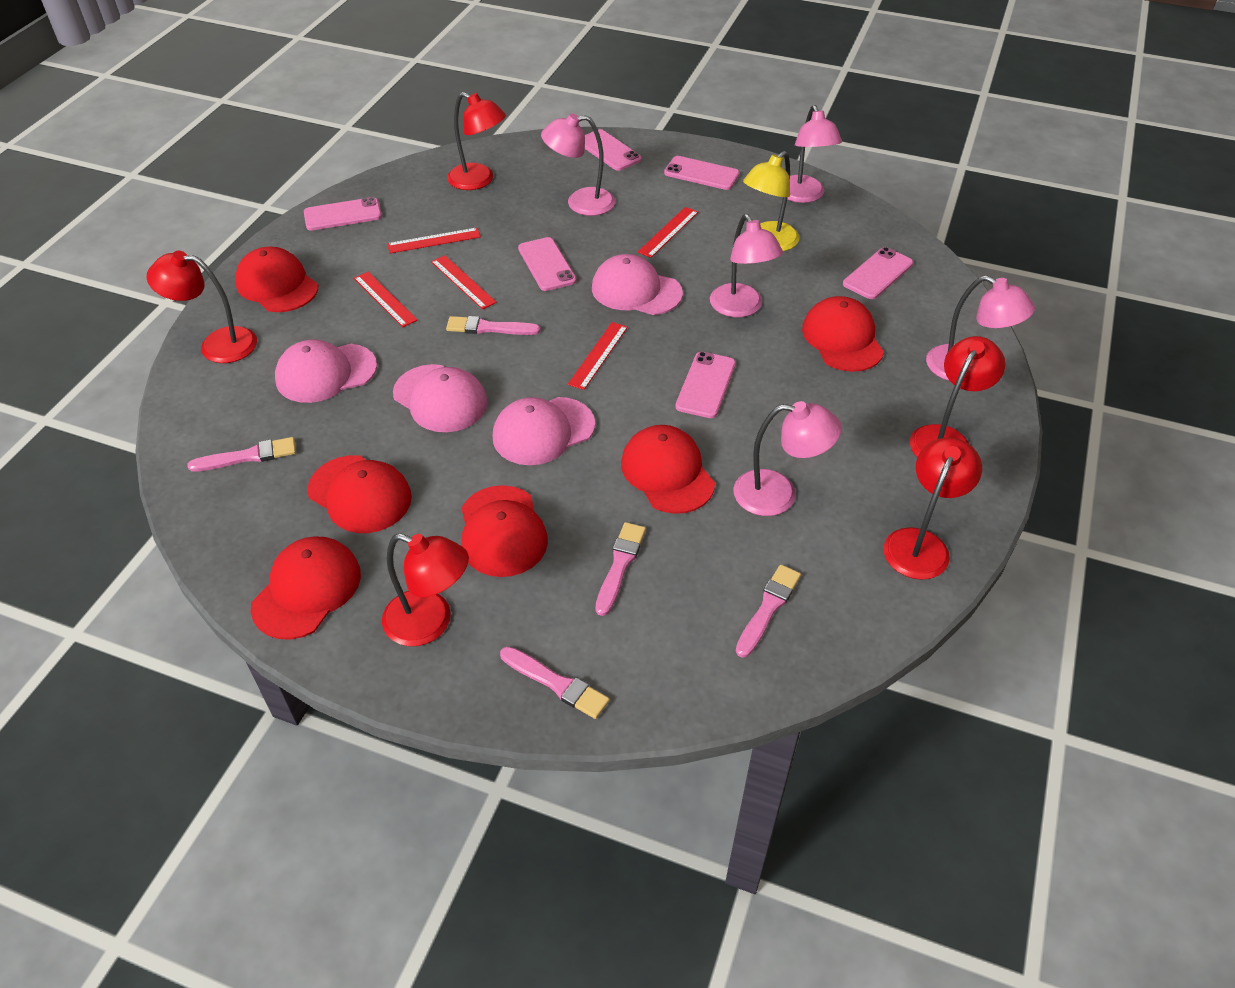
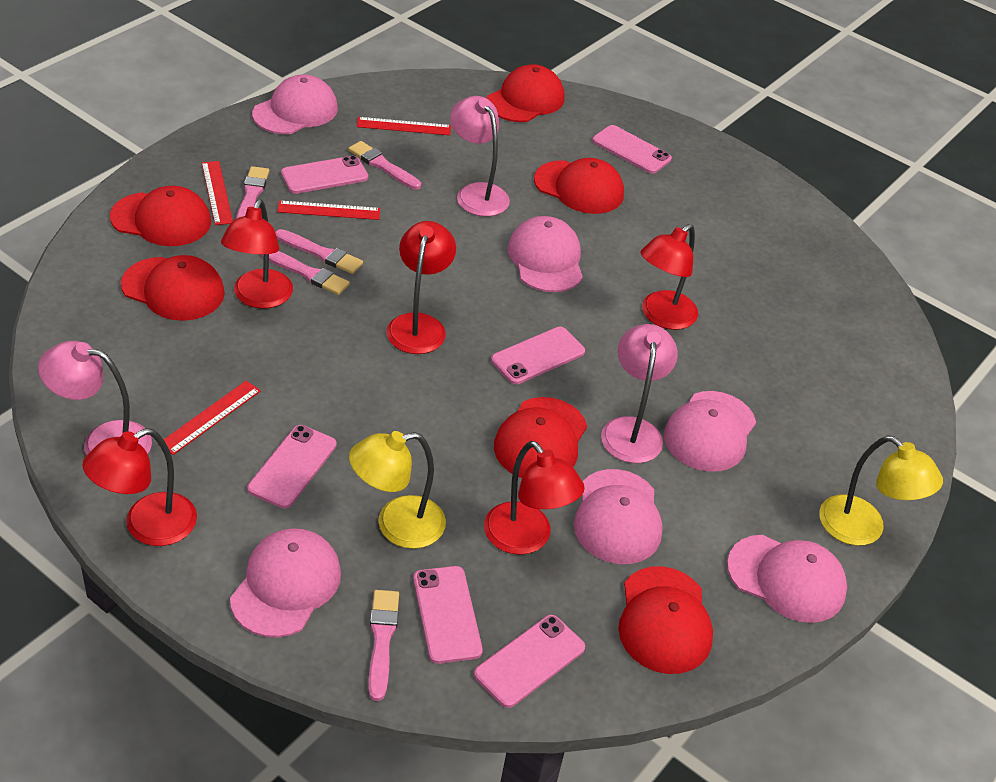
pink cap: [275,340,377,403] [393,364,487,432] [493,397,595,465] [592,254,683,315] = 4 -> [230,528,341,638] [252,74,338,134] [508,216,583,292] [574,469,663,564] [664,391,756,472] [727,535,847,623] = 6
pink lamp: [541,113,615,216] [710,214,783,317] [733,401,842,516] [787,105,842,203] [926,275,1035,381] = 5 -> [38,341,152,455] [450,96,510,216] [601,324,678,463] = 3
red ruler: [354,272,418,327] [387,228,481,253] [431,255,497,309] [568,322,628,390] [638,207,698,258] = 5 -> [158,381,261,455] [202,161,233,225] [277,201,380,220] [357,117,451,135] = 4
yellow lamp: [743,151,799,251] = 1 -> [349,431,446,549] [819,436,943,546] = 2

